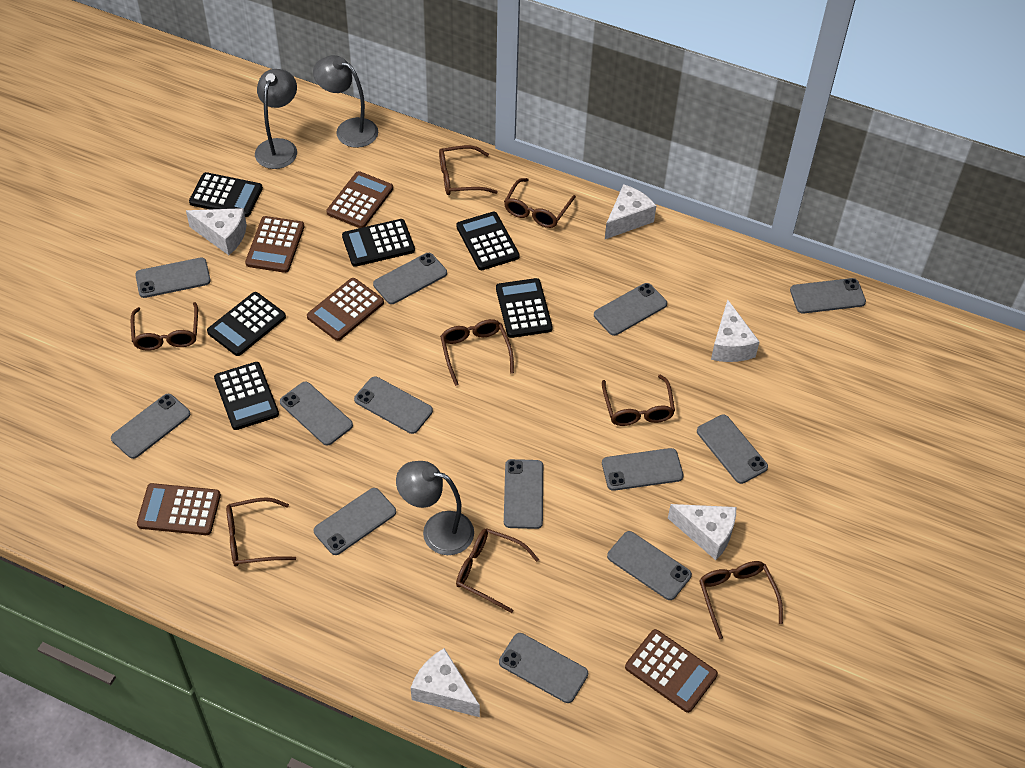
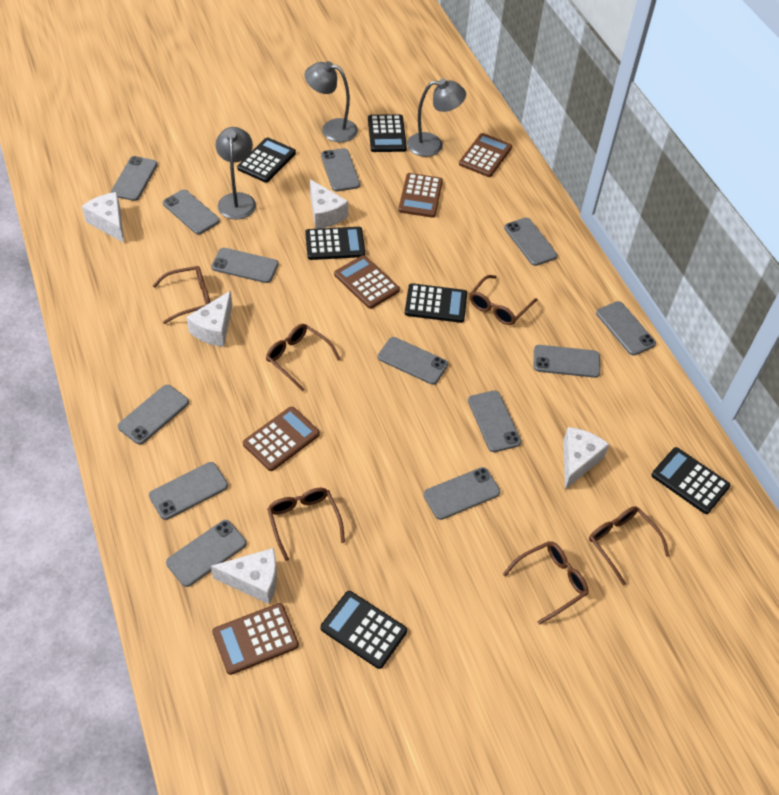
brown glasses: [131,302,198,351] [226,497,296,567] [439,145,497,195] [440,319,514,386] [456,528,539,613] [504,178,576,228] [602,374,675,426] [699,561,783,639] = 8 -> [153,266,210,324] [266,324,341,392] [267,488,345,561] [470,275,537,325] [503,541,588,625] [589,506,670,586] = 6

